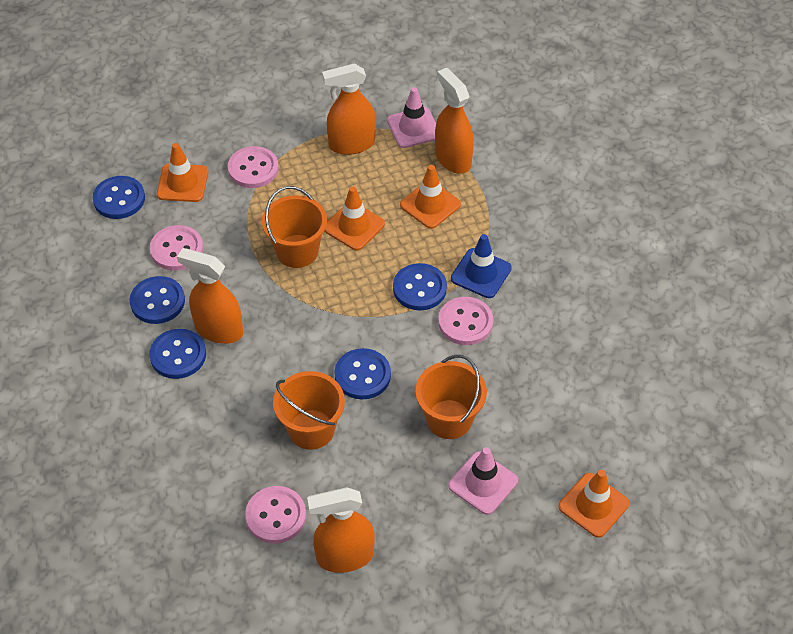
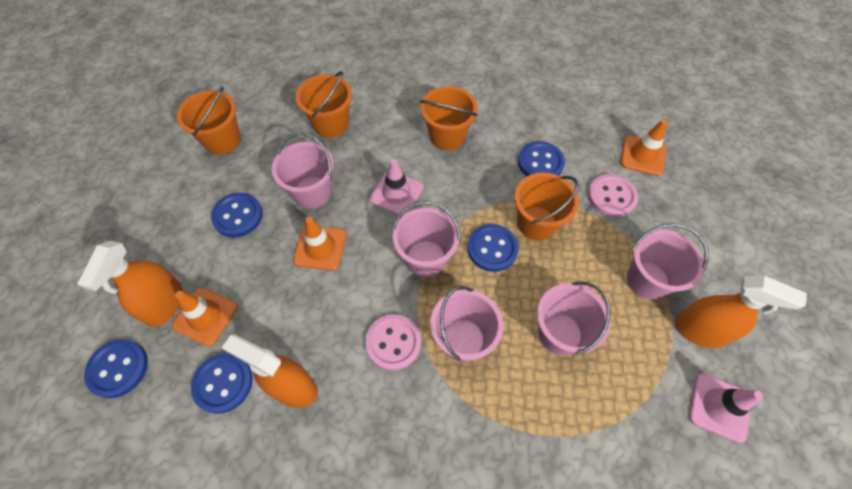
blue traffic cone: [451,234,512,298] = 1 -> none = 0
orange bucket: [262,186,327,268] [273,371,345,450] [416,355,487,439] = 3 -> [177,87,241,155] [295,71,352,138] [420,86,478,150] [514,173,579,241] = 4
orange spray bottle: [177,248,243,344] [307,487,375,573] [322,64,376,155] [435,68,474,174] = 4 -> [77,241,183,327] [222,335,318,408] [675,276,807,348] = 3
orange traffic cone: [157,143,208,202] [324,186,385,250] [400,165,461,229] [559,470,629,537] = 4 -> [172,288,237,346] [293,217,346,271] [620,119,668,176] = 3
pink bucket: none = 0 -> [272,132,334,208] [392,201,460,277] [430,286,503,362] [537,281,611,355] [627,224,708,300] = 5
pink button: [150,225,203,271] [228,146,279,188] [245,486,306,544] [438,297,494,345] = 4 -> [365,314,421,371] [588,174,638,217] = 2

